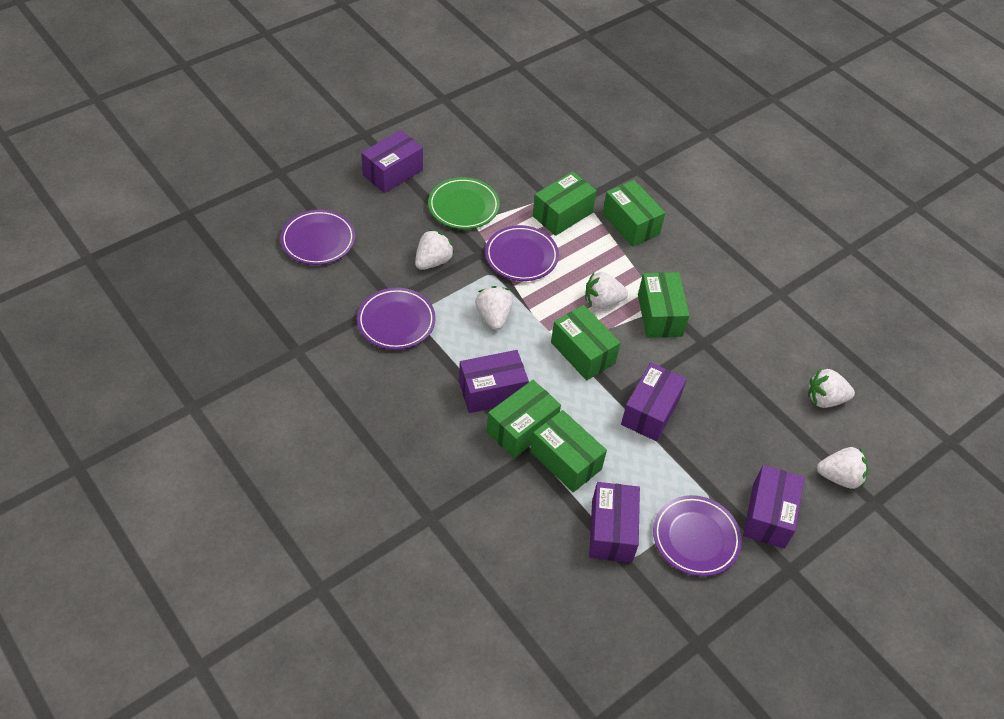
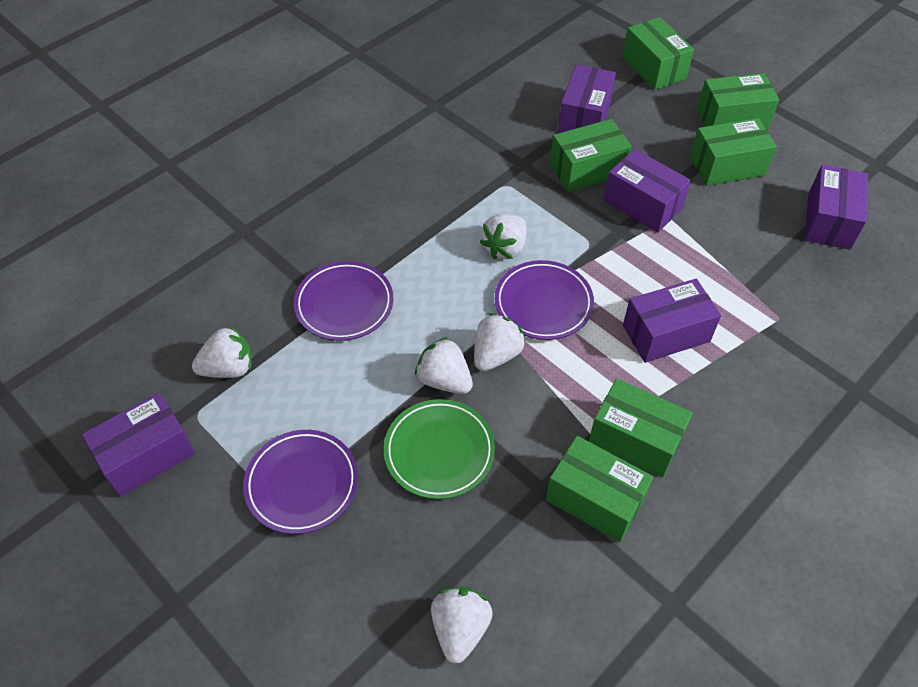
purple plate: [280,210,355,265] [357,288,436,350] [485,225,559,281] [653,495,742,576] = 4 -> [243,430,358,534] [294,261,393,341] [495,260,594,340] = 3

